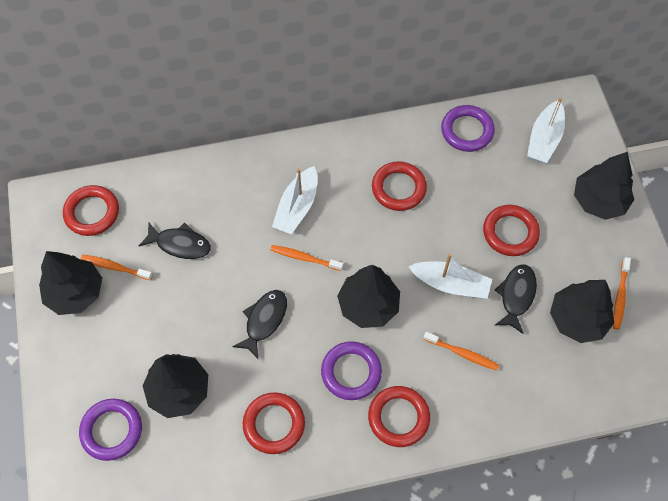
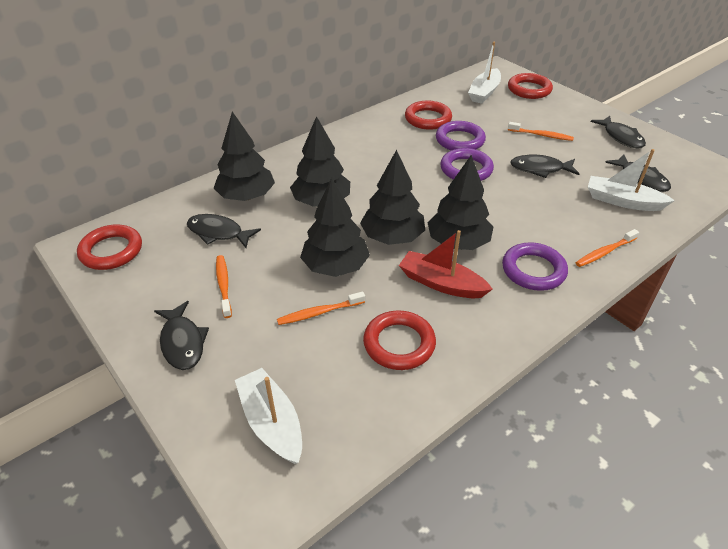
black fish: [139,222,211,259] [232,290,287,359] [495,264,537,334] = 3 -> [154,301,209,370] [187,214,261,248] [510,155,579,178] [591,116,646,149] [605,154,671,192] = 5
red boat: none = 0 -> [399,230,493,298] = 1
red ring: [63,185,119,236] [243,392,305,454] [368,386,430,447] [372,161,427,211] [483,205,540,256] = 5 -> [77,224,142,270] [363,310,436,370] [405,101,452,130] [508,73,553,99] = 4

